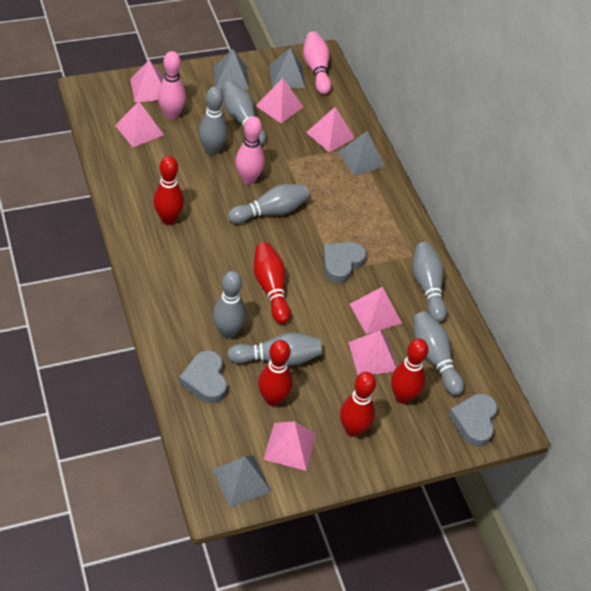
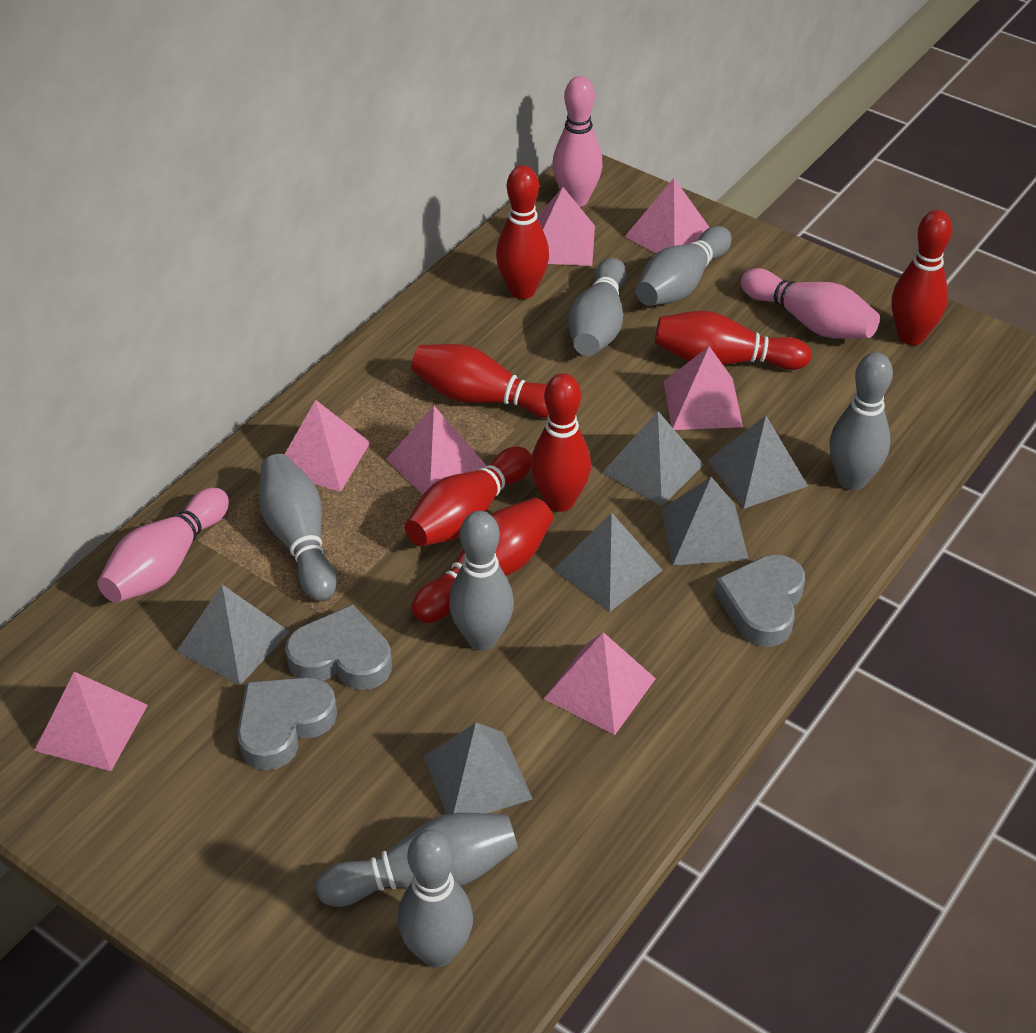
grey pyramid: [213,455,272,508] [214,49,249,89] [269,47,305,88] [338,131,385,176] = 4 -> [177,585,290,686] [423,722,533,814] [554,512,663,612] [602,411,704,506] [661,477,749,565] [707,416,808,509] = 6
red bowling pin: [153,156,184,225] [253,242,291,324] [258,340,293,406] [340,372,376,437] [391,338,429,404] = 5 -> [405,446,532,546] [411,344,548,418] [412,498,554,623] [496,165,549,299] [531,373,591,512] [655,311,811,370] [891,210,952,345] = 7

